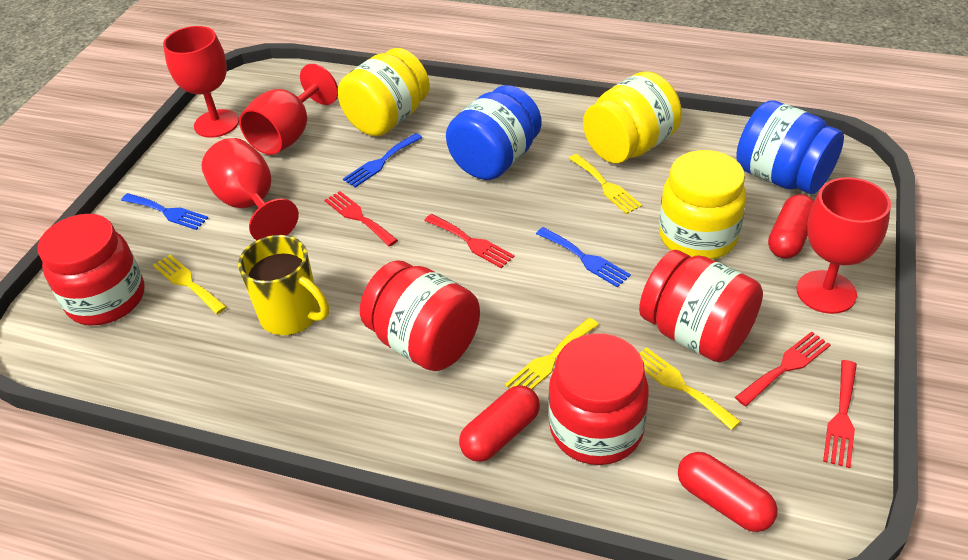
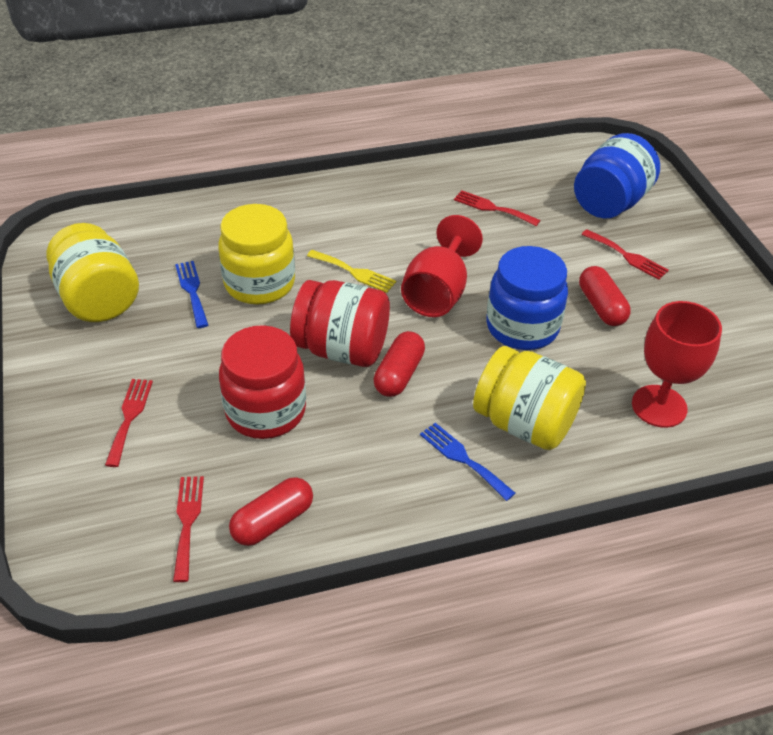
blue fork: [121,193,208,230] [343,133,423,188] [536,227,631,287] = 3 -> [175,261,208,328] [420,423,516,501] = 2
red goblet: [163,26,239,138] [202,138,299,240] [239,64,338,155] [797,177,891,314] = 4 -> [401,215,483,317] [632,301,722,428] = 2
red jar: [38,214,145,325] [360,260,480,371] [548,333,649,465] [639,250,763,362] = 4 -> [219,325,306,439] [290,280,390,367] = 2
yellow fork: [153,255,227,314] [505,318,599,389] [569,154,642,214] [640,347,741,430] = 4 -> [307,250,396,293] = 1
yellow mug: [238,235,329,335] = 1 -> none = 0

